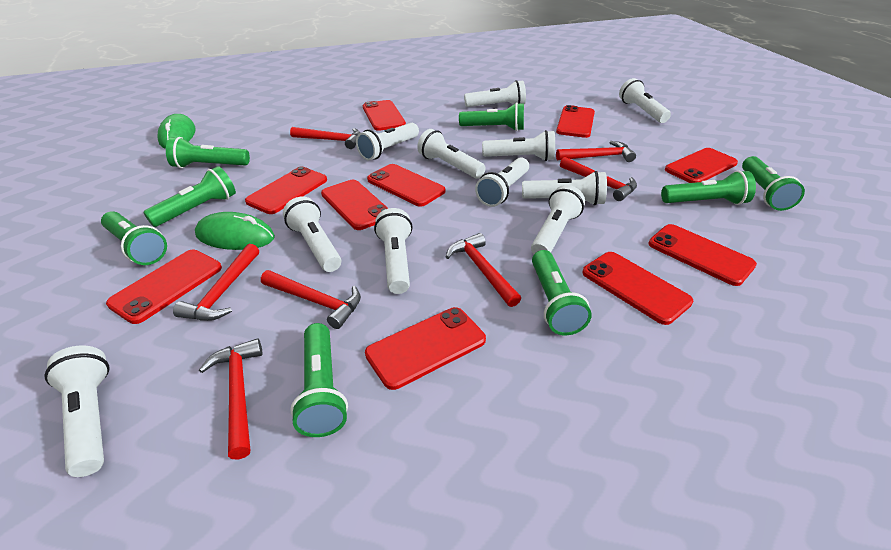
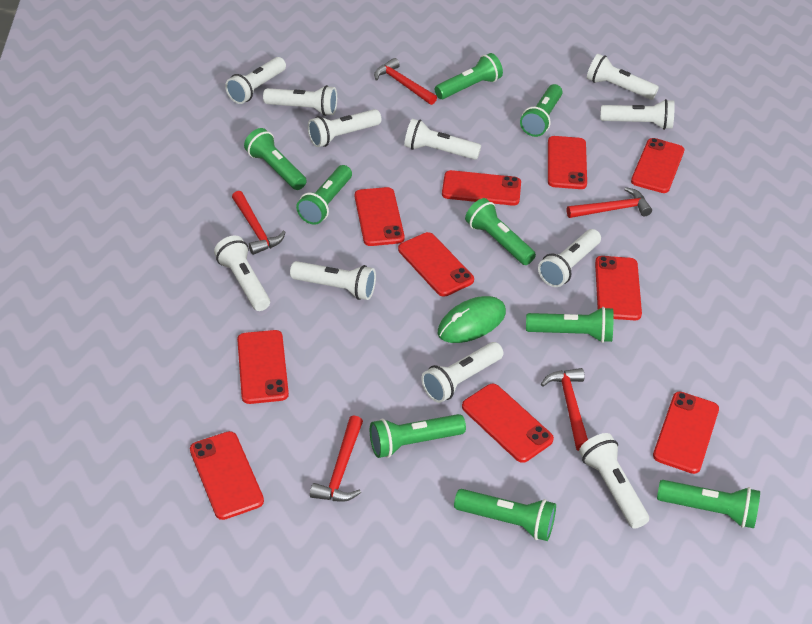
green flashlight: [101,211,167,265] [143,166,236,227] [166,137,250,168] [290,323,348,437] [459,102,524,131] [532,250,592,335] [661,170,756,205] [742,156,805,211] = 8 -> [244,128,307,190] [296,165,352,225] [370,414,466,458] [435,53,503,99] [454,489,556,541] [465,198,536,265] [520,84,563,137] [526,307,613,343] [657,480,760,528] = 9
green mouse: [157,114,195,149] [195,212,275,250] = 2 -> [438,296,506,343] = 1
red hammer: [173,244,259,321] [199,338,263,460] [261,270,361,329] [290,127,360,149] [446,233,521,307] [556,141,636,162] [560,157,637,201] = 7 -> [232,191,286,255] [310,416,363,502] [374,58,437,105] [541,368,588,451] [567,187,652,218] = 5

